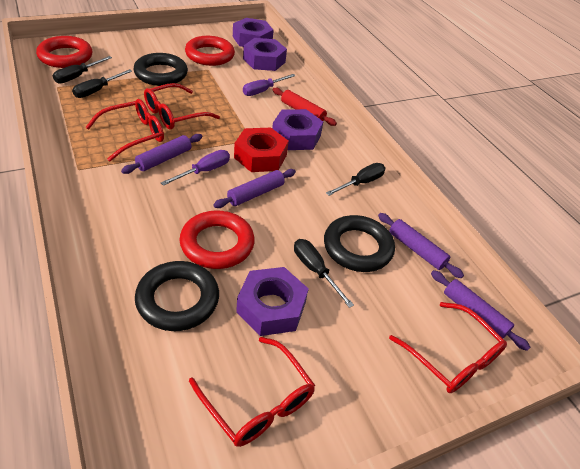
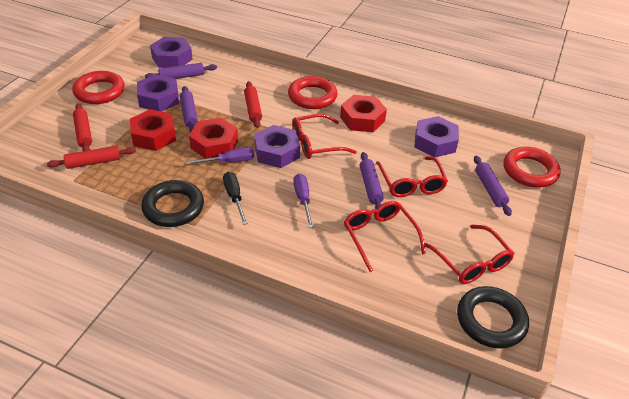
black ring: [133,53,188,86] [135,261,219,331] [324,215,395,272] = 3 -> [141,180,204,227] [457,286,529,348] = 2
black screwdriver: [53,56,112,84] [72,69,132,98] [294,239,354,308] [326,163,385,196] = 4 -> [223,172,248,225] = 1
red nut: [234,128,289,172] = 1 -> [130,109,176,151] [189,118,238,159] [340,95,387,132] = 3
red rolling pin: [273,88,337,126] = 1 -> [47,146,136,169] [73,104,92,151] [244,81,262,128] = 3

